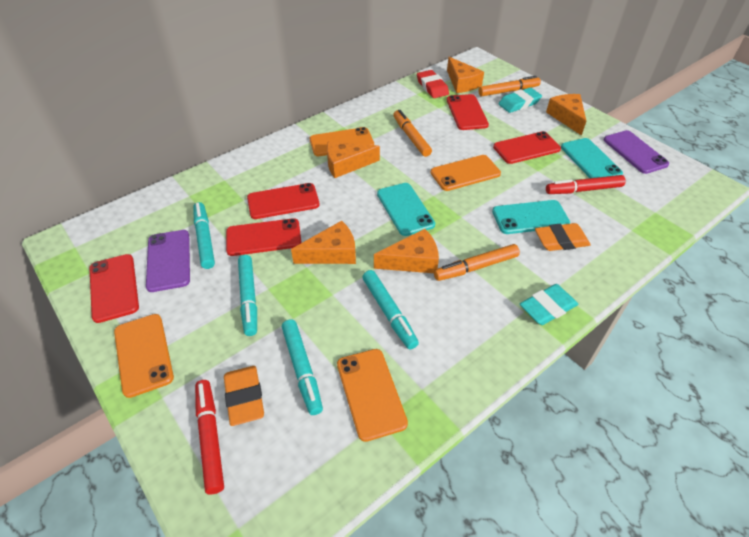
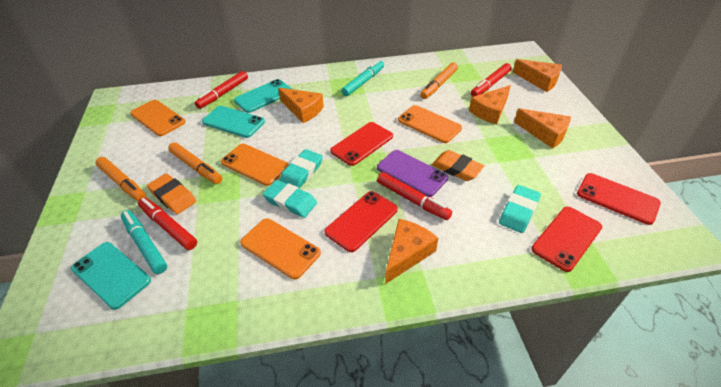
purple phone: [146,230,190,292] [604,130,669,174] = 2 -> [377,150,448,197] = 1
red eraser: [417,70,449,98] = 1 -> none = 0
red marker: [195,380,224,495] [546,175,626,194] = 2 -> [138,198,197,250] [195,71,248,109] [377,172,452,220] [471,63,512,97] = 4
red phone: [89,254,139,323] [226,218,302,256] [247,183,320,219] [447,94,489,130] [493,131,561,164] = 5 -> [324,191,398,252] [330,122,393,166] [531,207,602,272] [577,173,661,225] = 4
turquoise eraser: [498,87,542,113] [520,284,578,325] = 2 -> [263,180,317,218] [279,149,323,188] [499,185,541,233] = 3
turquoise marker: [193,202,215,269] [238,255,257,336] [282,319,323,415] [362,270,419,349] = 4 -> [121,210,167,274] [341,60,384,96] = 2

